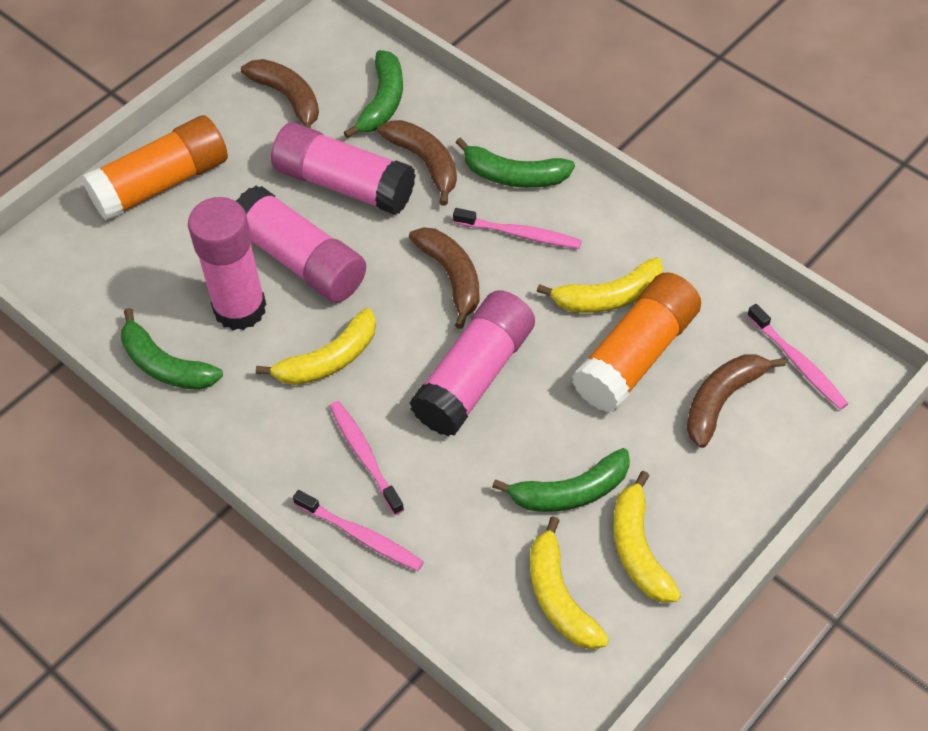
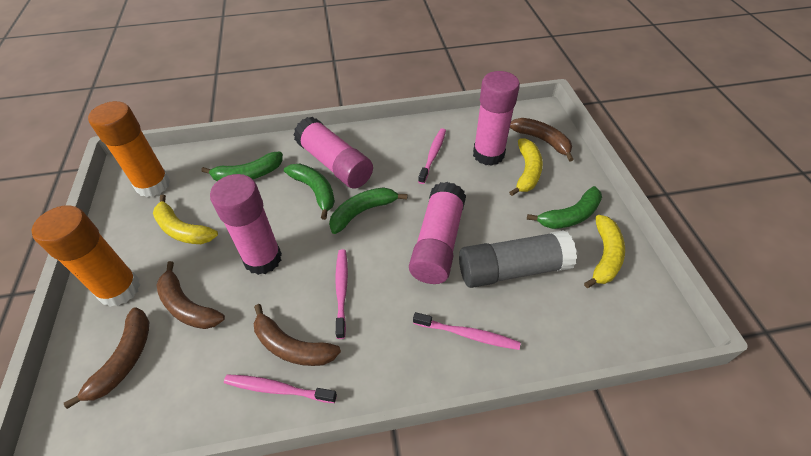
grey glue stick: none = 0 -> [459,230,577,288] = 1
yellow banana: [256,308,376,385] [530,516,609,649] [537,257,663,313] [613,471,681,603] = 4 -> [153,195,218,244] [509,139,543,196] [584,215,625,288] = 3

